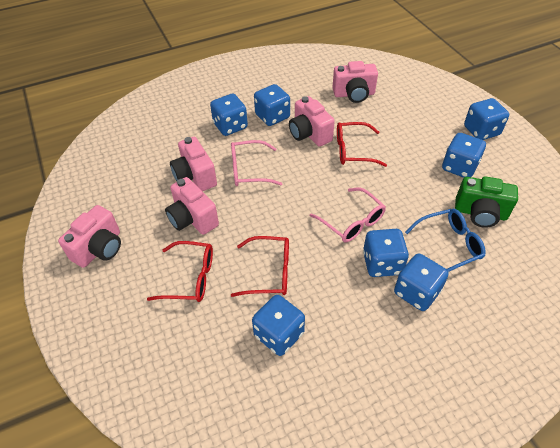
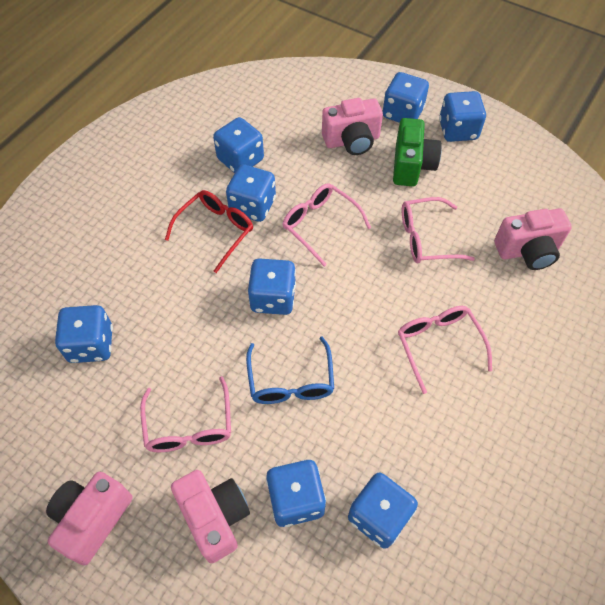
blue dice: [210,94,248,136] [252,295,305,356] [254,84,290,126] [363,229,409,277] [394,253,449,311] [442,133,486,178] [464,98,509,140] = 7 -> [55,305,113,363] [213,117,264,173] [226,164,276,222] [248,258,296,315] [266,460,326,527] [348,473,418,549] [383,72,429,123] [439,91,486,142] = 8
pink camera: [58,205,121,268] [165,177,219,235] [170,137,217,191] [289,96,335,147] [332,61,378,103] = 5 -> [46,472,133,566] [171,470,250,563] [322,98,383,155] [494,209,572,270] = 4
pink glasses: [231,140,282,186] [310,187,386,242] = 2 -> [140,376,231,452] [283,183,371,267] [398,306,492,394] [402,197,475,263] = 4
red glasses: [147,241,213,302] [231,236,289,297] [337,122,387,167] = 3 -> [165,190,253,273] = 1

